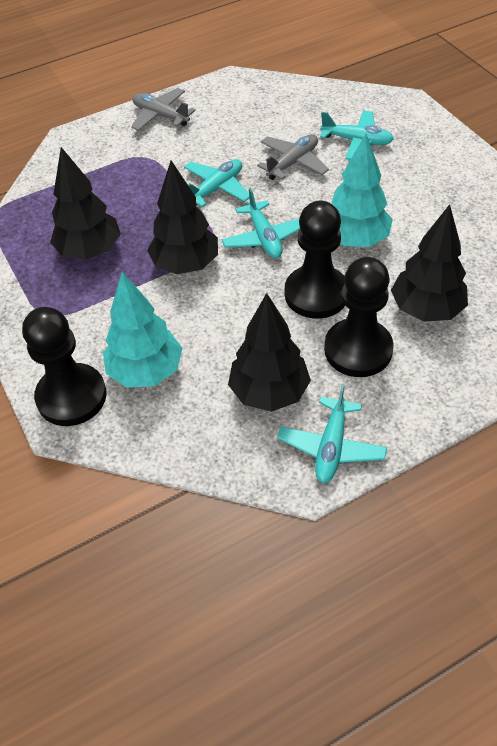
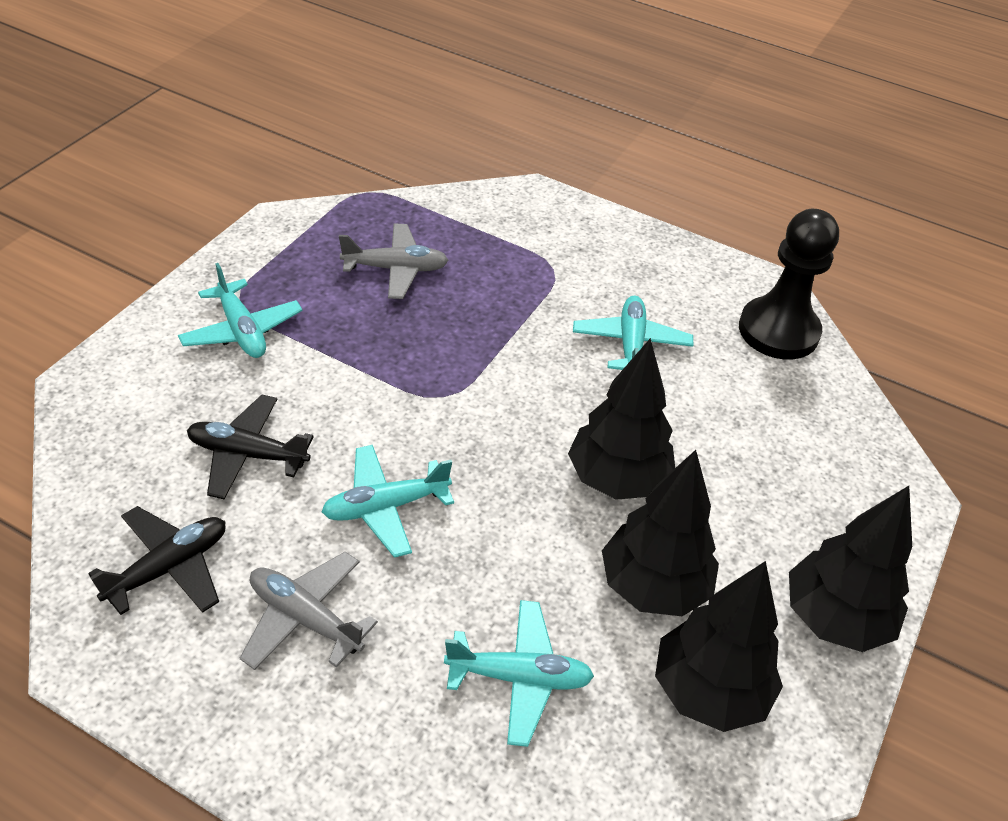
black pawn: [22,307,107,426] [285,201,345,319] [324,257,394,377] = 3 -> [739,209,839,359] = 1
black plane: none = 0 -> [88,506,225,615] [187,395,314,499] = 2
turquoise tree: [103,272,182,388] [332,134,393,247] = 2 -> none = 0

